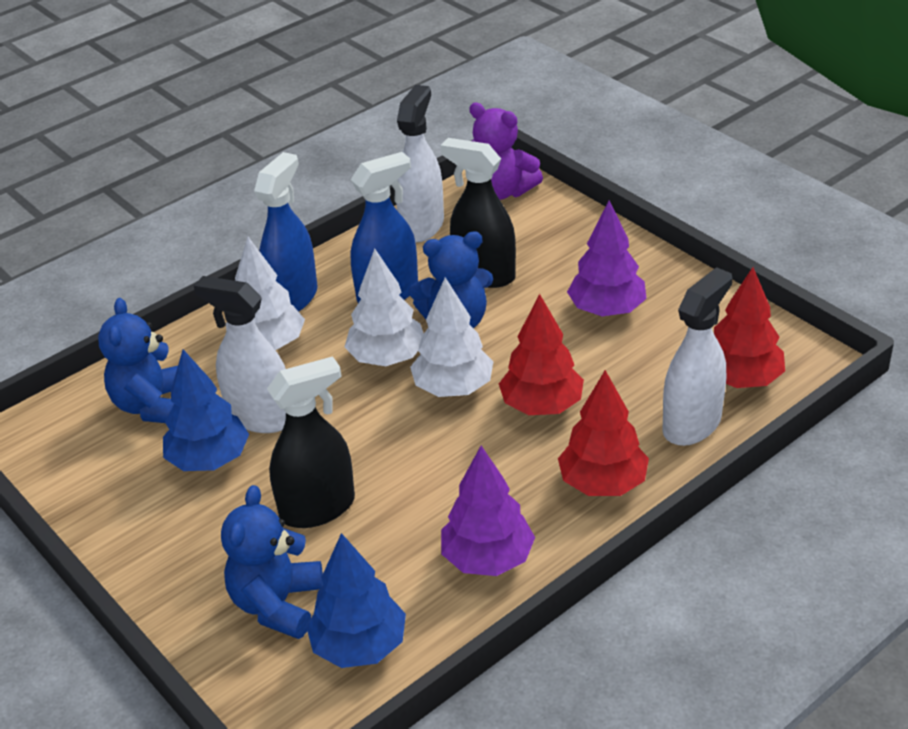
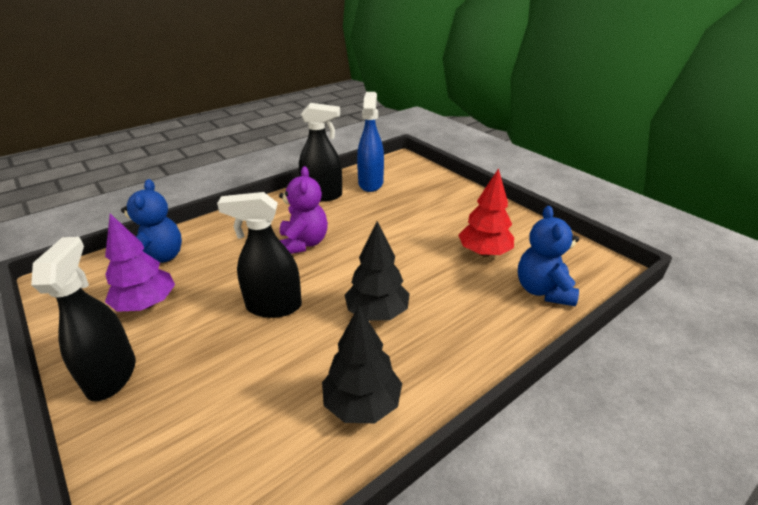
black spray bottle: [267,356,355,528] [440,138,516,288] = 2 -> [31,237,136,401] [217,192,302,318] [299,103,342,201] = 3
black tree: none = 0 -> [322,306,402,423] [345,221,410,321] = 2
blue spray bottle: [254,152,318,312] [351,152,418,303] = 2 -> [357,92,384,192] = 1
blue teddy bear: [98,298,178,423] [221,485,323,639] [409,231,493,328] = 3 -> [121,179,182,263] [518,206,579,306] = 2
blue tree: [163,349,249,471] [306,533,406,668] = 2 -> none = 0
purple tree: [441,446,535,576] [567,200,646,316] = 2 -> [105,214,175,312] = 1
red tree: [499,294,584,415] [558,370,649,496] [714,267,785,388] = 3 -> [458,168,514,257] = 1
white spray bottle: [194,276,286,433] [396,85,444,243] [663,267,733,446] = 3 -> none = 0
white tree: [226,237,305,350] [345,249,424,366] [410,277,494,397] = 3 -> none = 0

